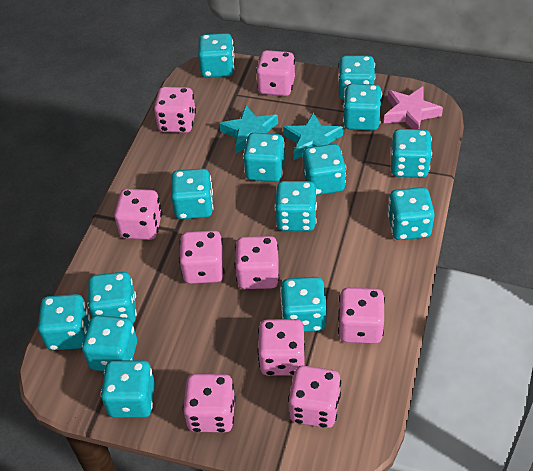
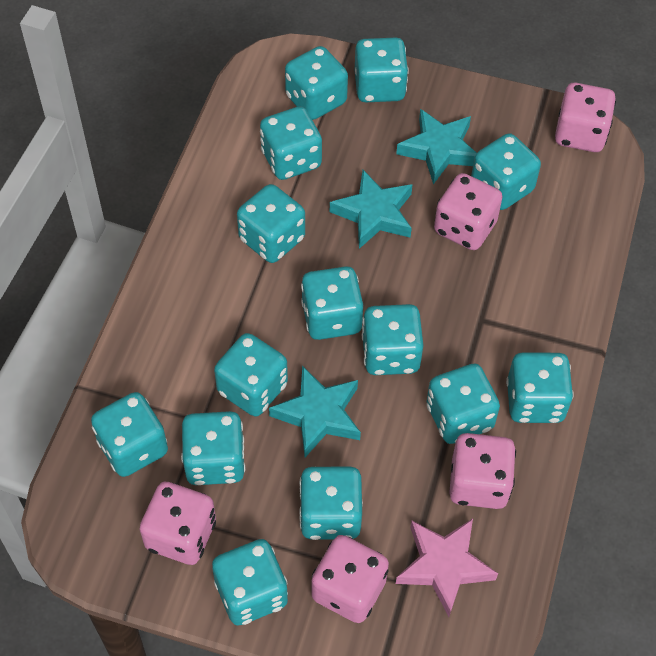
pink dice: [114,189,162,240] [154,87,196,133] [179,231,224,284] [183,374,236,433] [235,236,279,289] [256,50,295,96] [257,319,305,376] [288,365,341,428] [338,288,385,344] = 9 -> [139,482,216,565] [311,535,389,623] [434,173,503,250] [449,433,516,509] [555,83,616,152] = 5
turquoise star: [219,105,278,154] [283,112,343,160] = 2 -> [269,366,361,457] [330,170,413,249] [396,109,477,184] = 3

